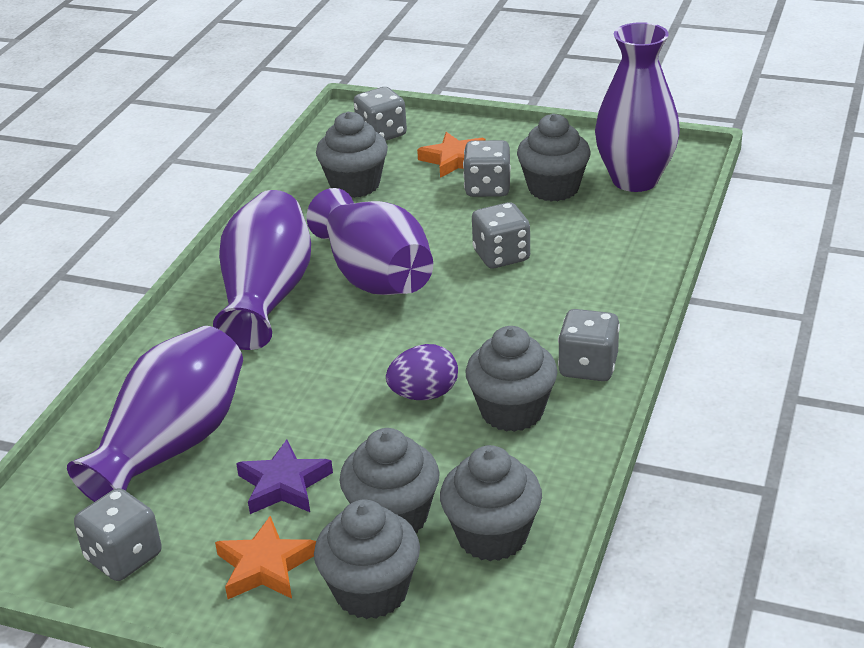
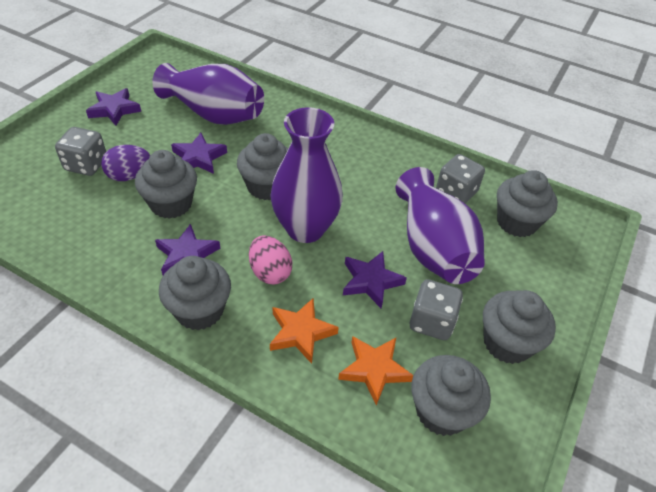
grey dice: [74,488,162,581] [354,87,407,141] [463,140,511,197] [472,202,530,268] [558,309,620,381] = 5 -> [55,127,106,176] [410,279,463,340] [436,154,485,203] = 3
pink egg: none = 0 -> [249,235,292,285] = 1
purple star: [236,439,333,514] = 1 -> [86,88,141,126] [155,224,220,275] [171,133,227,174] [343,251,407,308] = 4
purple vase: [67,326,243,502] [213,190,311,350] [307,188,433,295] [595,22,680,192] = 4 -> [153,63,264,125] [271,107,343,243] [395,167,485,284] = 3

